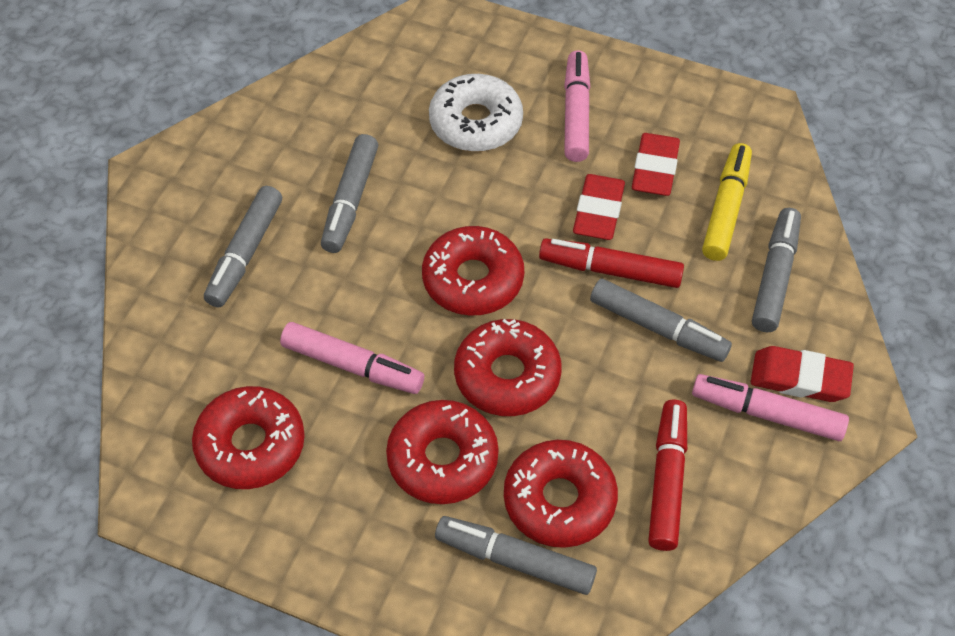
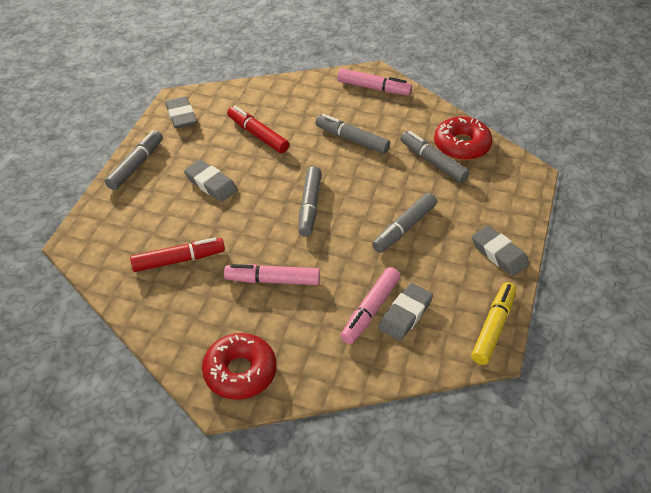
grey eraser: none = 0 -> [165,96,197,128] [184,160,237,202] [378,283,433,341] [472,225,529,276] = 4
red donut: [192,386,305,489] [386,400,499,504] [422,226,524,316] [454,319,562,416] [504,440,618,548] = 5 -> [202,333,277,400] [434,116,492,160] = 2
red eraser: [573,174,625,240] [632,133,680,196] [751,346,854,402] = 3 -> none = 0
white donut: [429,74,523,152] = 1 -> none = 0

